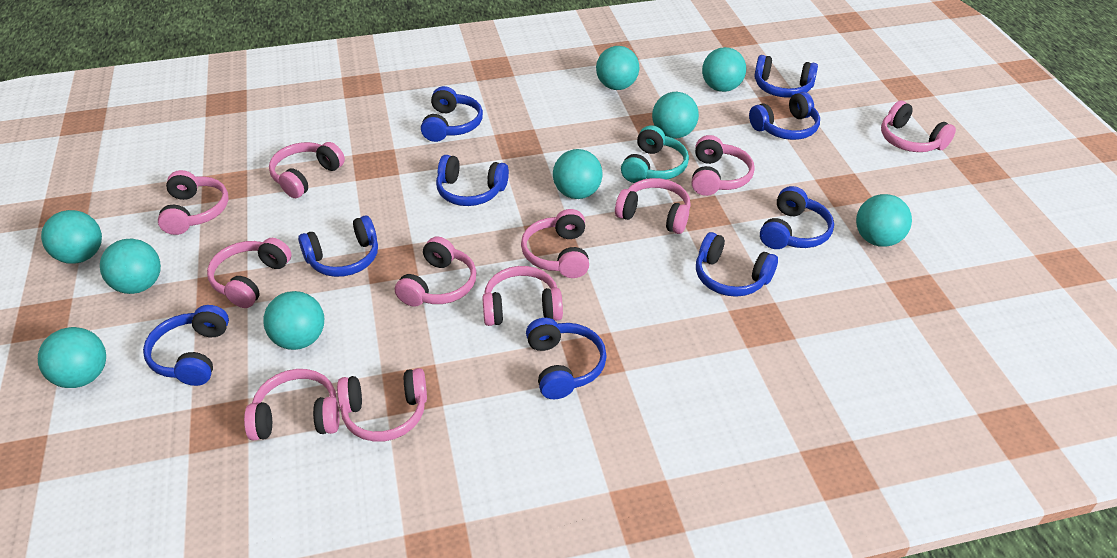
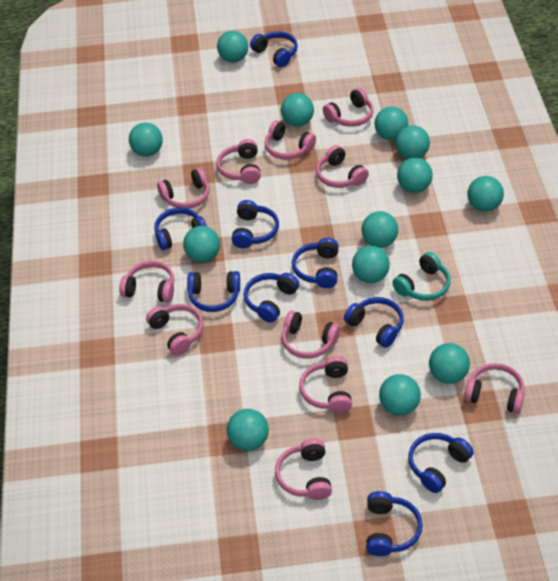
turquoise ball: [38,327,106,388] [41,210,102,263] [100,238,161,294] [263,291,324,350] [553,149,603,199] [596,46,639,90] [652,92,699,139] [702,47,746,92] [856,194,912,247] = 9 -> [129,123,163,157] [183,226,220,263] [217,31,248,63] [227,409,269,451] [281,93,314,126] [352,246,390,283] [362,211,398,248] [375,107,408,141] [379,374,421,416] [395,126,430,159] [397,158,433,193] [429,343,470,384] [467,176,504,212] = 13

